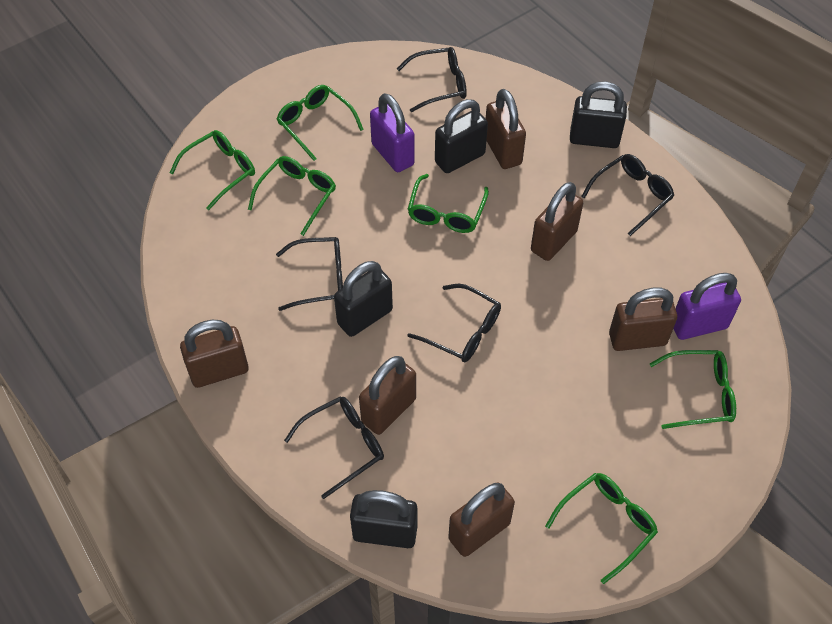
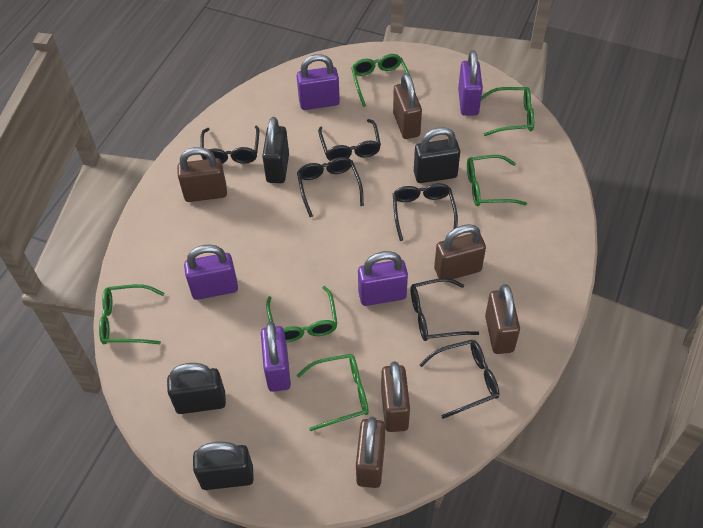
black glasses: [276,237,343,311] [284,396,384,499] [397,47,467,112] [408,284,501,362] [581,154,674,236] = 5 -> [200,126,259,164] [297,157,364,217] [318,119,381,161] [393,183,458,241] [410,278,479,341] [419,340,499,419] = 6
purple padlock: [370,93,415,172] [673,273,741,340] = 2 -> [184,245,238,300] [261,322,291,392] [297,54,340,110] [358,251,408,306] [458,50,483,116] = 5

